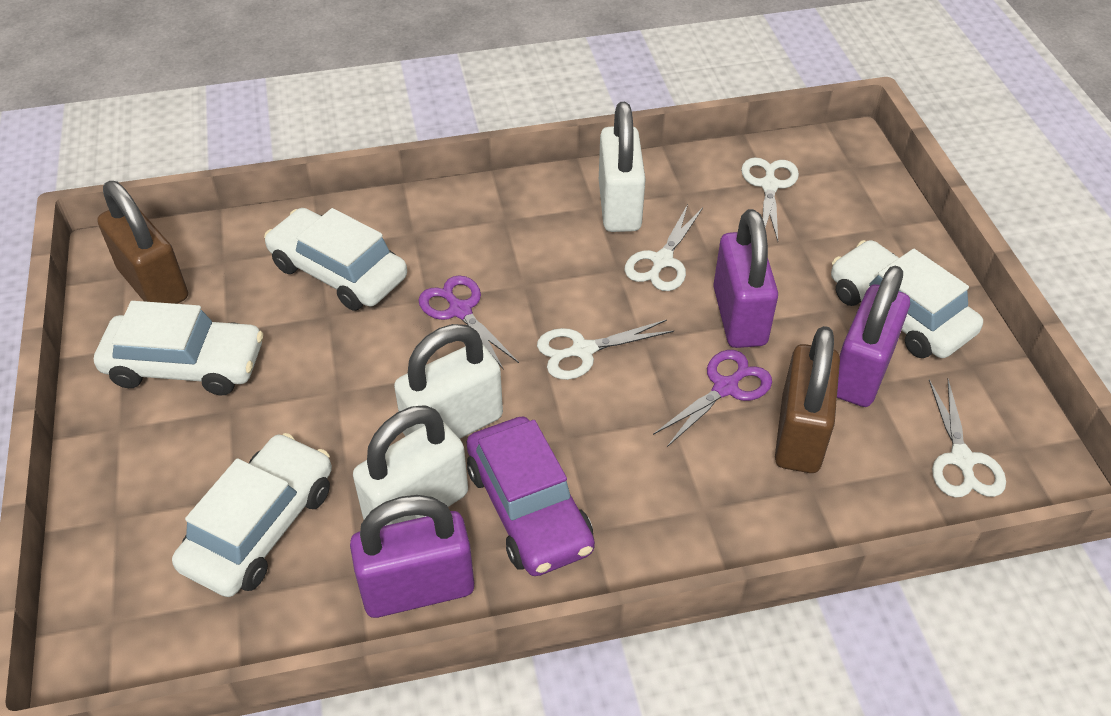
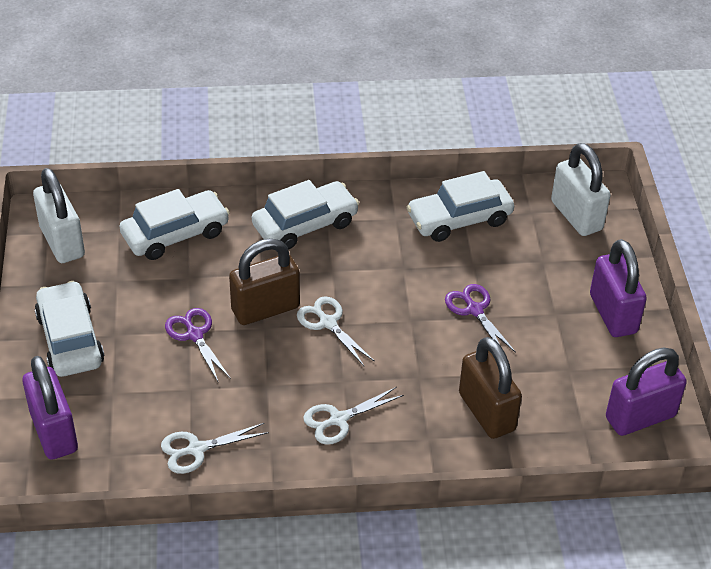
purple car: [467,416,595,576] = 1 -> none = 0
white padlock: [353,406,468,526] [394,324,503,439] [599,102,646,232] = 3 -> [33,168,85,263] [551,143,610,236] = 2
white scissors: [537,320,674,380] [625,204,703,291] [741,157,799,241] [929,379,1006,498] = 4 -> [161,423,269,474] [297,296,375,366] [303,387,404,445] = 3

